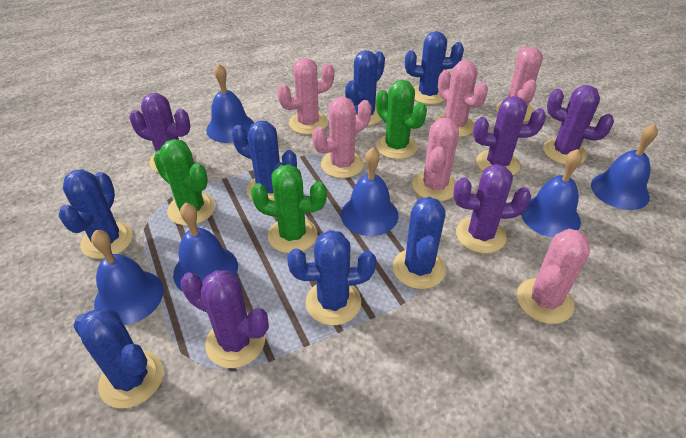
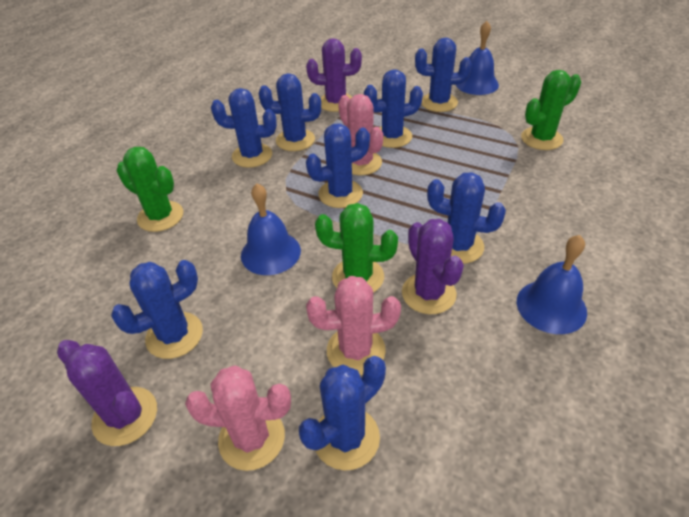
blue bell: [91,230,164,325] [173,203,238,292] [206,64,254,143] [341,147,399,236] [521,149,582,238] [591,124,658,210] = 6 -> [241,183,301,275] [456,21,499,95] [517,235,587,334] = 3
blue cactus: [58,169,133,259] [73,307,164,408] [232,121,297,201] [287,230,376,325] [345,50,385,126] [393,197,446,289] [405,31,464,105] = 7 -> [111,260,203,359] [211,88,277,168] [259,73,321,151] [299,356,386,471] [306,123,370,208] [364,69,423,148] [415,37,472,112] [427,172,506,264] = 8
pink cactus: [277,58,334,135] [312,97,371,178] [412,118,459,201] [436,60,488,137] [496,46,543,122] [517,229,590,324] = 6 -> [185,366,291,471] [306,276,401,376] [338,94,383,175] = 3
purple cactus: [129,93,193,173] [181,270,269,368] [453,164,532,254] [473,96,546,175] [543,85,614,165] = 5 -> [57,340,157,446] [306,38,362,112] [402,219,464,314] = 3

